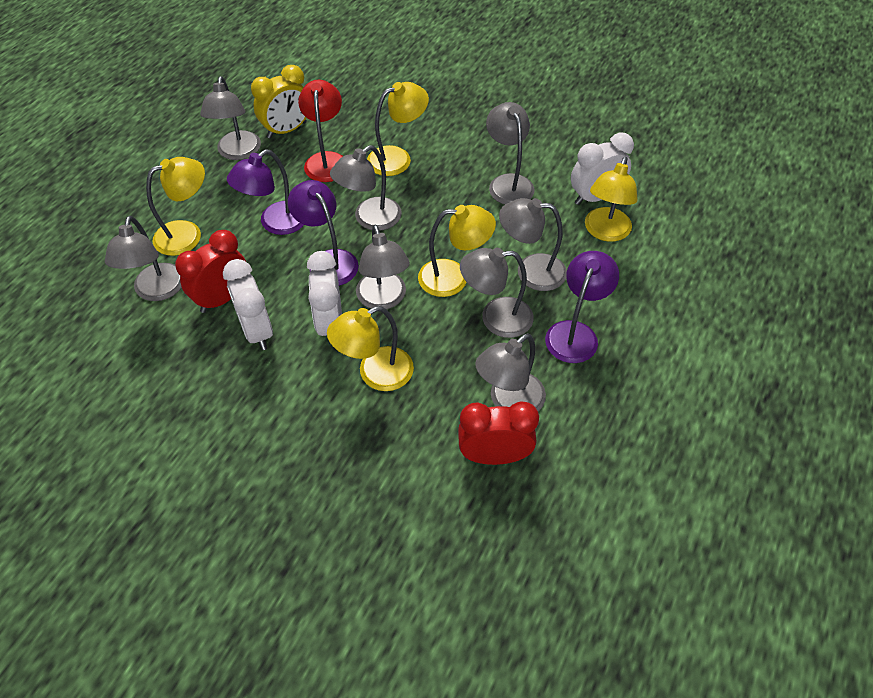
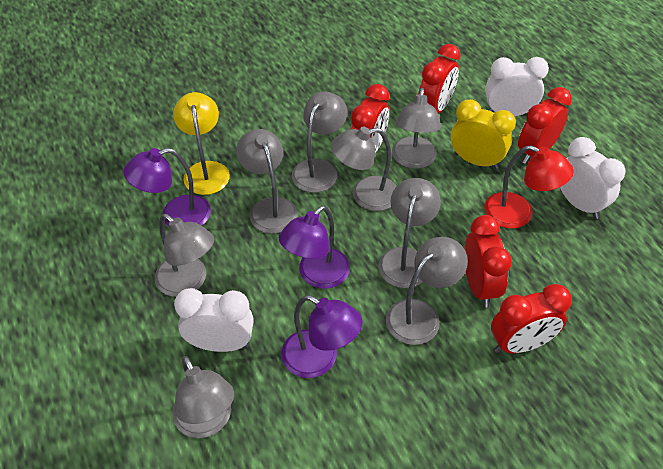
red clock: [175,230,246,313] [458,401,539,465] = 2 -> [350,84,389,153] [418,44,461,114] [464,215,512,308] [491,284,572,353] [518,87,572,164] = 5
yellow lamp: [146,157,205,256] [327,306,414,391] [367,82,429,176] [418,205,496,297] [585,156,638,242] = 5 -> [173,92,230,195] = 1

